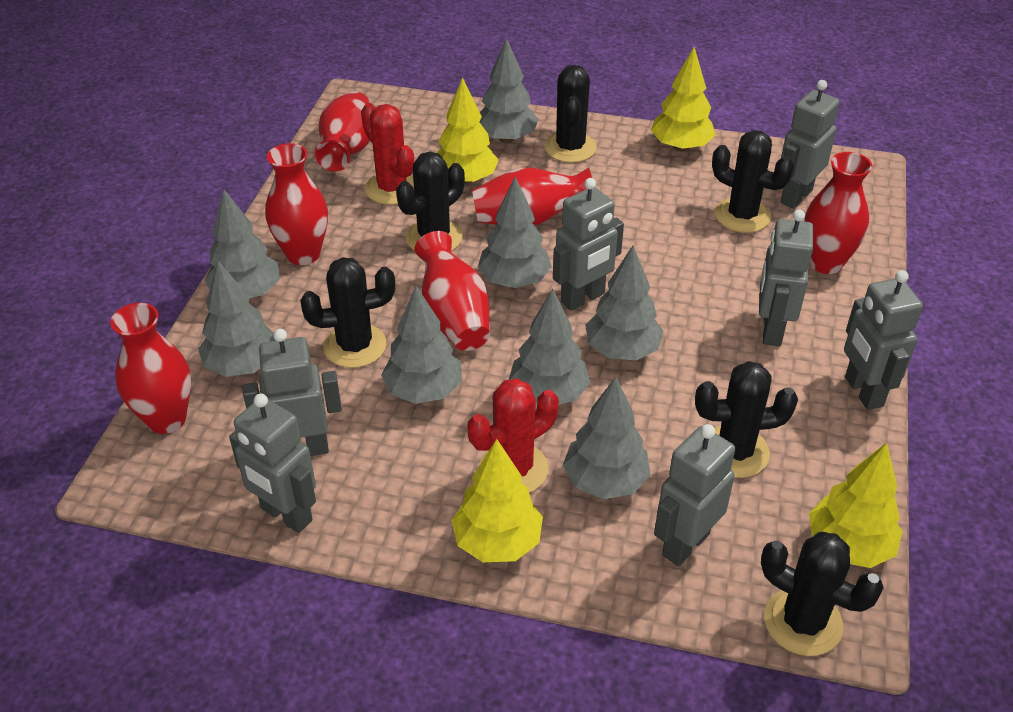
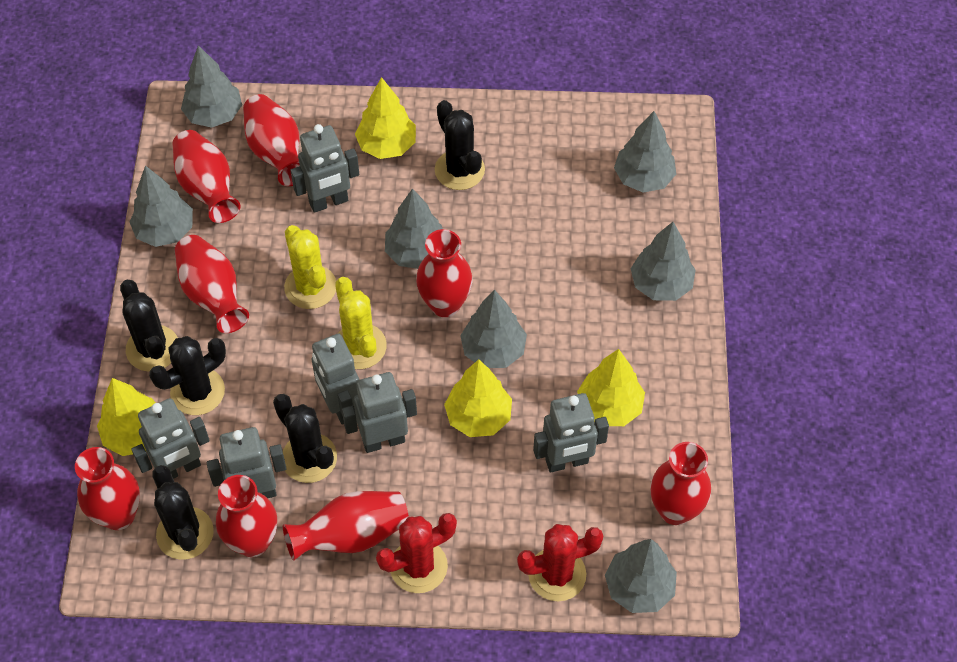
black cactus: [300,257,395,368] [396,152,465,251] [544,65,597,163] [695,361,798,478] [712,130,794,233] [761,532,884,656] = 6 -> [120,280,178,372] [149,336,226,415] [152,465,214,560] [273,394,337,483] [435,100,485,190] = 5
grey robot: [229,394,316,533] [242,329,342,456] [553,178,624,311] [654,424,735,566] [759,209,813,346] [781,80,840,209] [844,270,923,410] = 7 -> [131,398,210,479] [207,427,286,498] [291,124,359,213] [312,334,359,425] [342,372,417,453] [533,393,609,473] = 6
grey tree: [198,261,276,377] [204,189,280,299] [381,286,462,404] [478,177,552,288] [480,38,539,143] [509,289,590,405] [563,377,651,499] [585,246,664,360] = 8 -> [129,166,193,247] [181,45,242,128] [385,188,443,269] [460,290,527,368] [605,539,677,613] [614,111,676,193] [631,222,696,301] = 7
red vase: [110,303,191,434] [265,143,328,265] [315,91,370,172] [415,231,490,351] [472,168,592,226] [804,152,872,274] = 6 -> [75,447,140,530] [172,130,240,223] [175,235,249,333] [216,475,277,557] [243,94,300,186] [283,491,409,561] [416,229,472,317] [650,442,711,525] = 8
yellow cactus: none = 0 -> [284,225,336,309] [335,277,387,369] = 2

